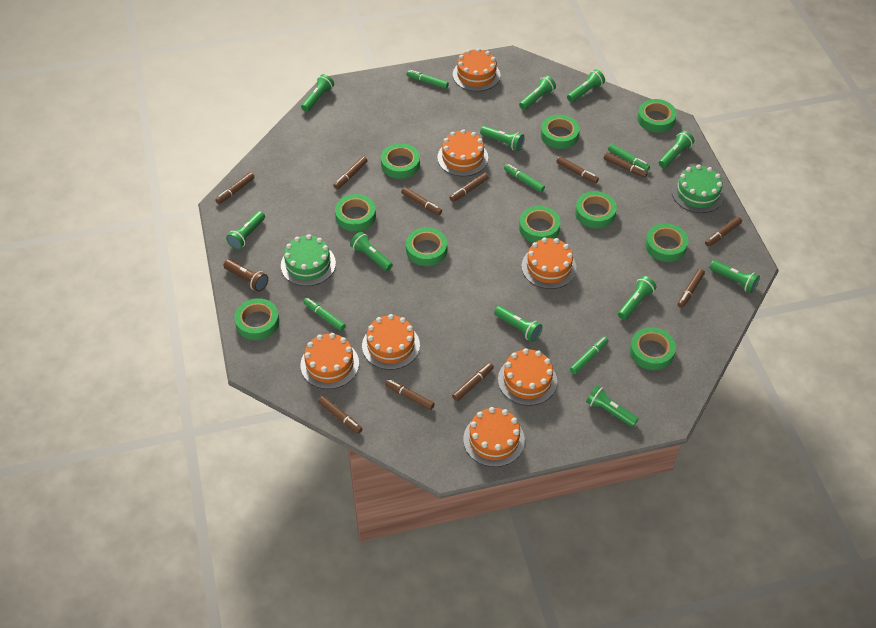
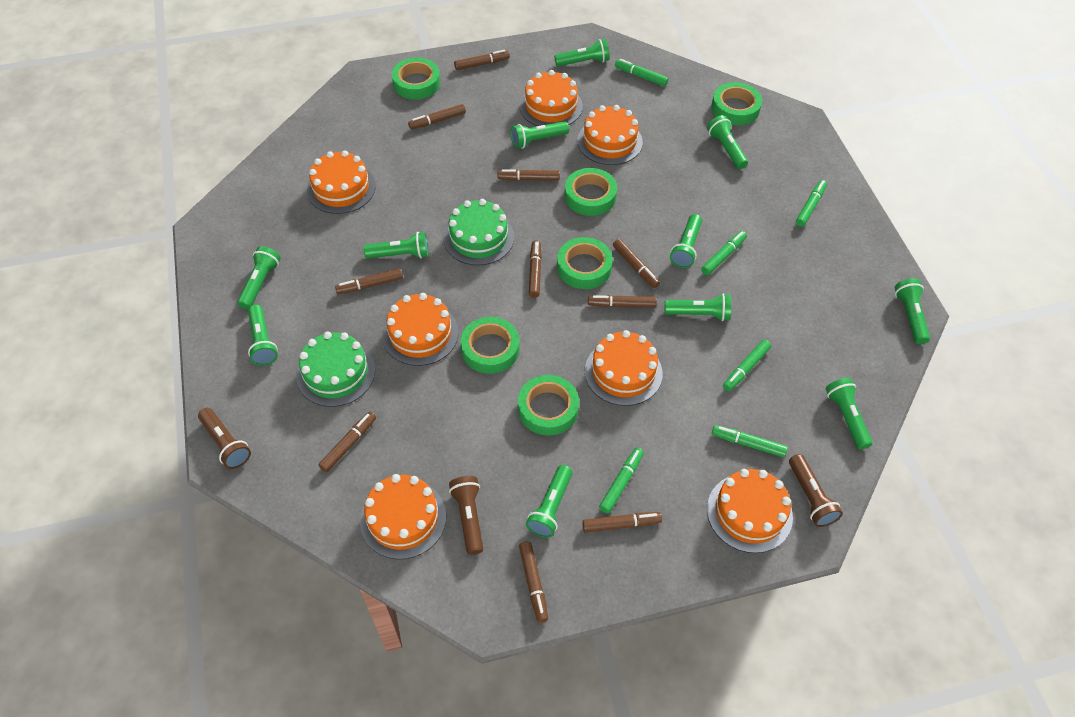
brown flashlight: [223,259,268,292] = 1 -> [198,408,251,469] [449,476,483,555] [789,454,843,527] = 3
brown marker: [215,172,255,204] [318,396,363,434] [333,156,368,189] [385,379,435,410] [401,187,442,215] [450,173,489,202] [452,363,494,401] [556,156,599,183] [604,152,648,178] [678,269,705,308] [705,216,742,247] = 11 -> [318,412,376,472] [335,269,403,294] [408,104,466,129] [454,50,510,70] [498,169,560,181] [519,541,548,623] [529,240,542,298] [582,512,662,533] [588,295,657,307] [613,239,660,288] = 10
green marker: [303,298,346,331] [407,70,449,89] [504,164,545,192] [570,336,609,374] [608,144,650,171] = 5 -> [599,447,644,514] [615,59,668,86] [701,231,747,275] [712,425,788,457] [723,340,771,391] [796,180,827,227] = 6
green tape: [234,298,279,340] [335,194,376,232] [381,143,420,179] [406,227,447,266] [519,206,561,243] [541,115,580,149] [575,191,617,228] [630,327,676,370] [637,99,677,133] [645,223,688,262] = 10 -> [392,58,440,99] [461,317,519,374] [518,375,579,435] [557,237,613,289] [565,168,617,216] [711,82,762,125] = 6

